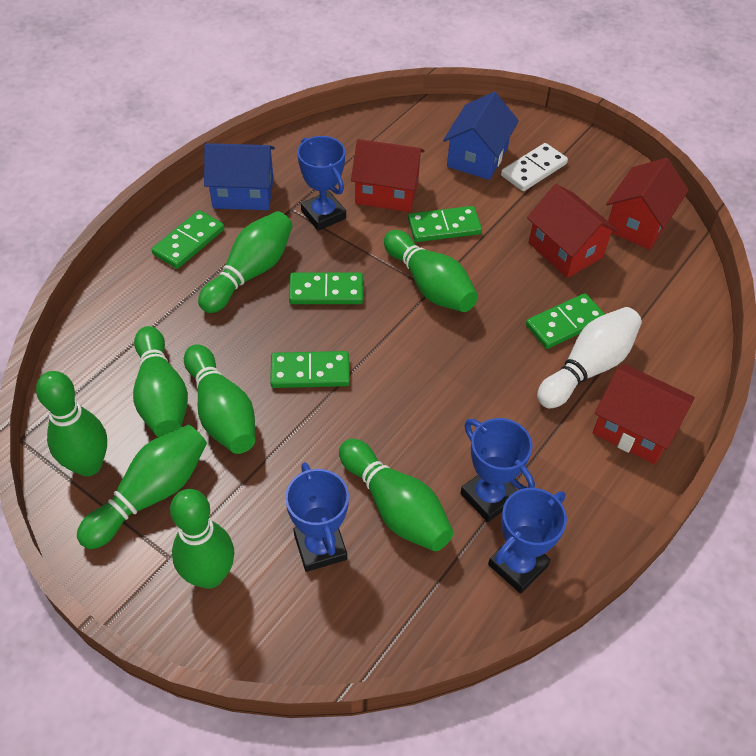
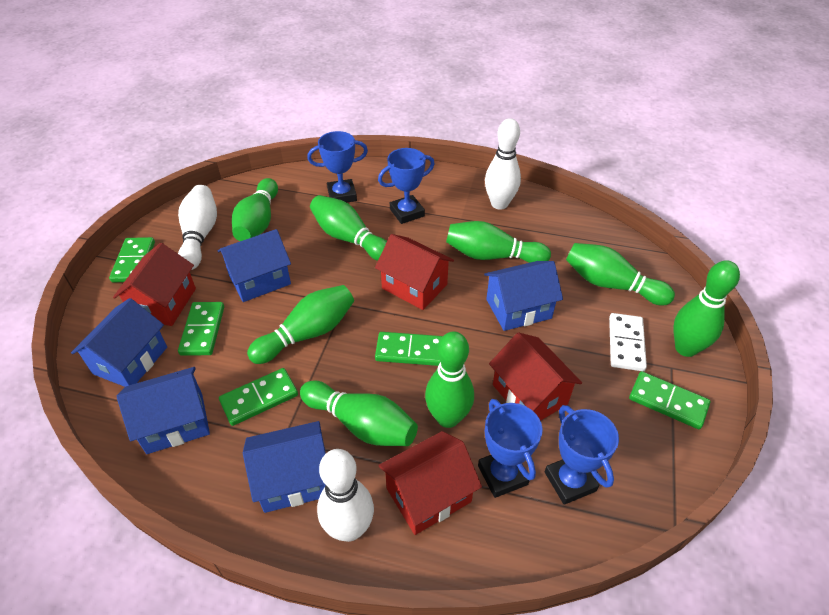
blue house: [204,143,275,210] [443,92,519,180] = 2 -> [71,298,167,387] [117,367,210,454] [218,229,291,302] [243,421,326,513] [484,261,563,331] = 5
white bowling pin: [537,307,642,409] = 1 -> [178,185,217,270] [317,449,374,542] [485,118,521,210] = 3

